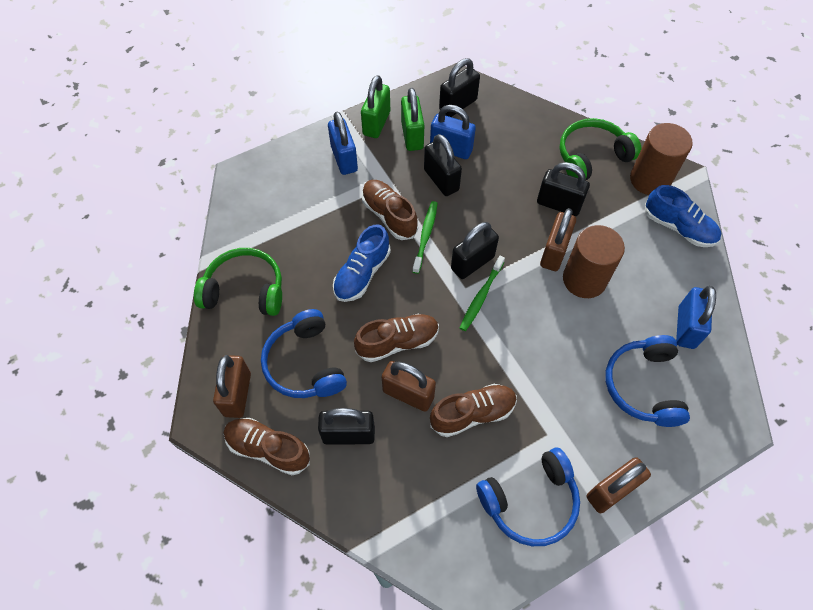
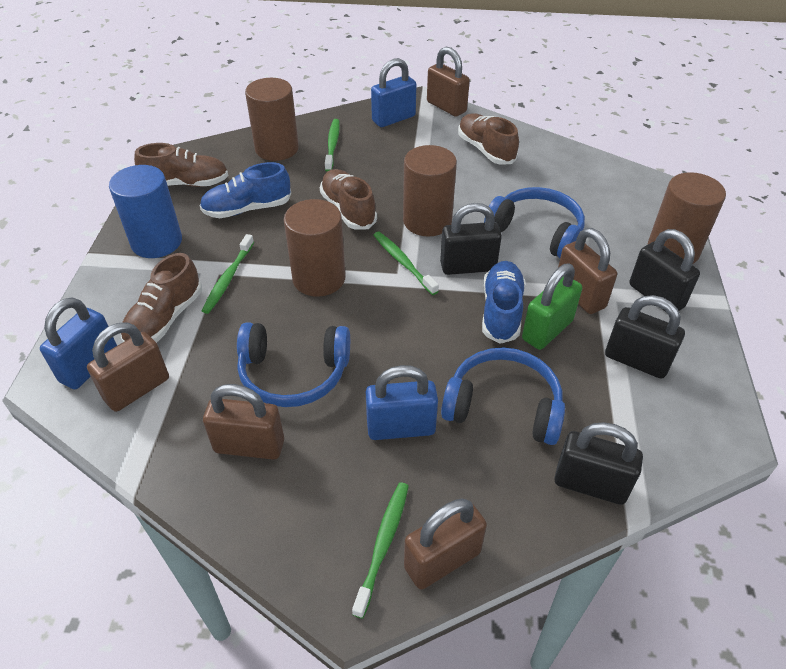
black padlock: [318,408,375,445] [424,134,462,196] [439,58,480,117] [451,222,499,279] [537,162,590,216] = 5 -> [440,203,502,275] [554,422,643,505] [605,295,685,379] [629,229,700,313] = 4
blue cylinder: none = 0 -> [109,165,182,258] = 1
brown cylinder: [563,225,625,298] [630,123,693,195] = 2 -> [245,78,299,161] [284,199,346,297] [403,145,457,237] [647,172,726,264] = 4
brown padlock: [213,355,251,418] [382,361,436,412] [540,208,576,271] [587,457,651,513] = 4 -> [87,322,169,412] [203,384,284,460] [404,498,487,590] [427,47,470,117] [558,228,617,314] = 5
green headphones: [194,248,282,316] [560,118,642,180] = 2 -> none = 0
green padlock: [361,75,390,138] [401,88,424,151] = 2 -> [522,264,582,350] = 1
green toothbrush: [412,201,438,274] [460,256,505,331] = 2 -> [202,234,254,314] [325,119,340,172] [352,482,409,619] [374,232,439,295] = 4

